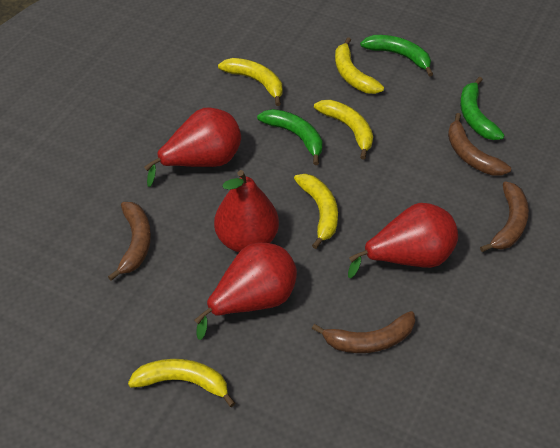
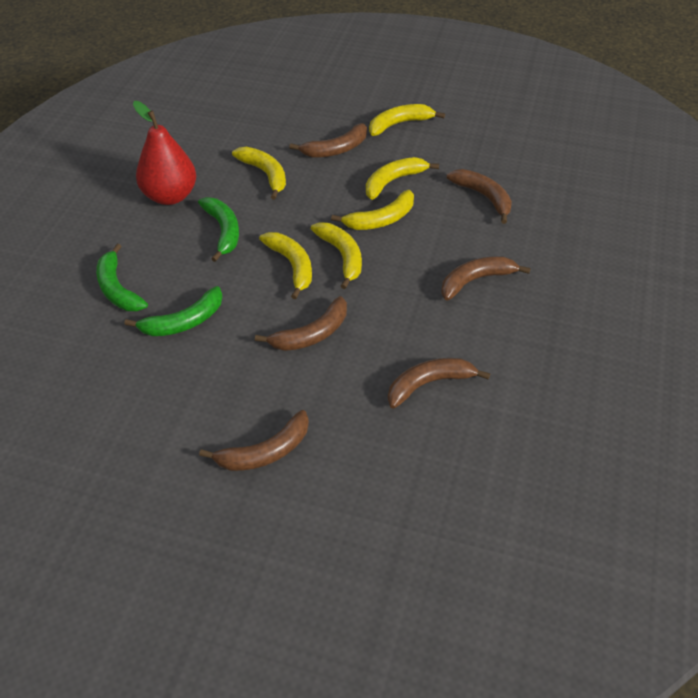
brown banana: [108,202,151,281] [312,311,415,353] [448,113,511,176] [480,181,529,252] = 4 -> [199,410,309,471] [255,296,347,351] [289,123,367,158] [388,358,490,409] [441,256,531,301] [447,169,512,224] = 6
red pear: [144,107,241,187] [194,243,297,340] [214,170,279,252] [348,203,458,278] = 4 -> [133,101,196,205] = 1
yellow banana: [128,359,235,407] [218,58,282,106] [294,174,338,249] [314,100,373,159] [335,37,384,94] = 5 -> [232,147,286,200] [259,232,312,299] [311,222,362,289] [331,190,414,230] [366,157,439,200] [369,104,445,136] = 6

